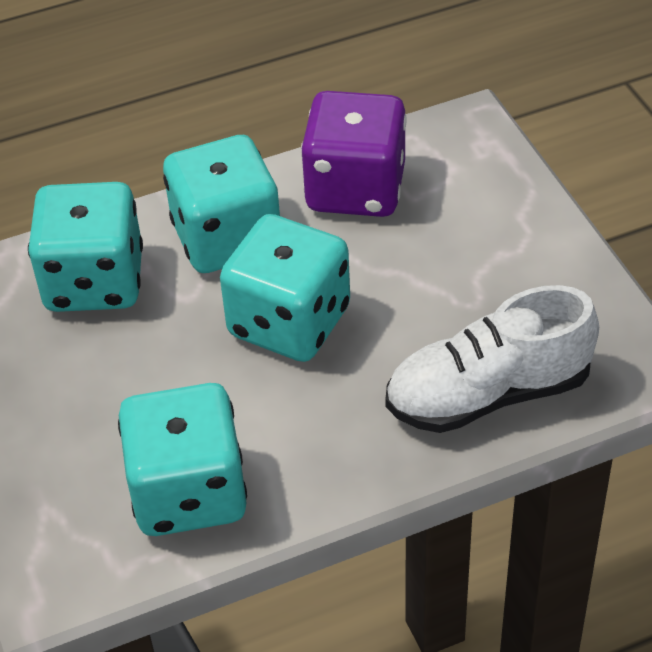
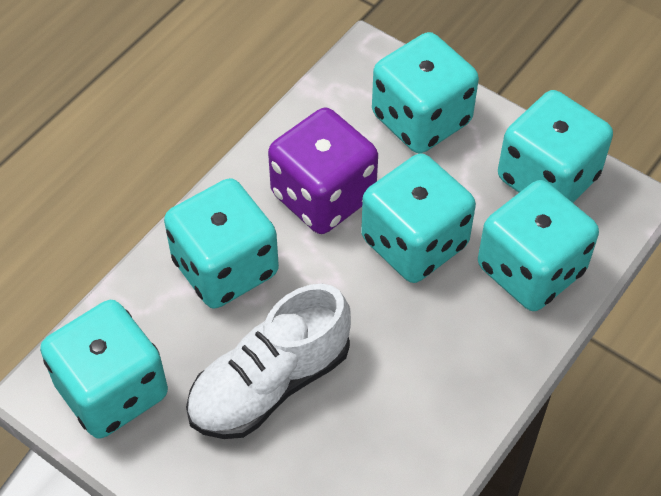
turquoise dice: [28,182,143,312] [118,383,247,536] [163,135,280,273] [220,214,350,362] = 4 -> [40,300,168,439] [164,178,279,309] [361,153,476,283] [372,32,479,153] [478,180,599,311] [498,90,613,203] = 6

